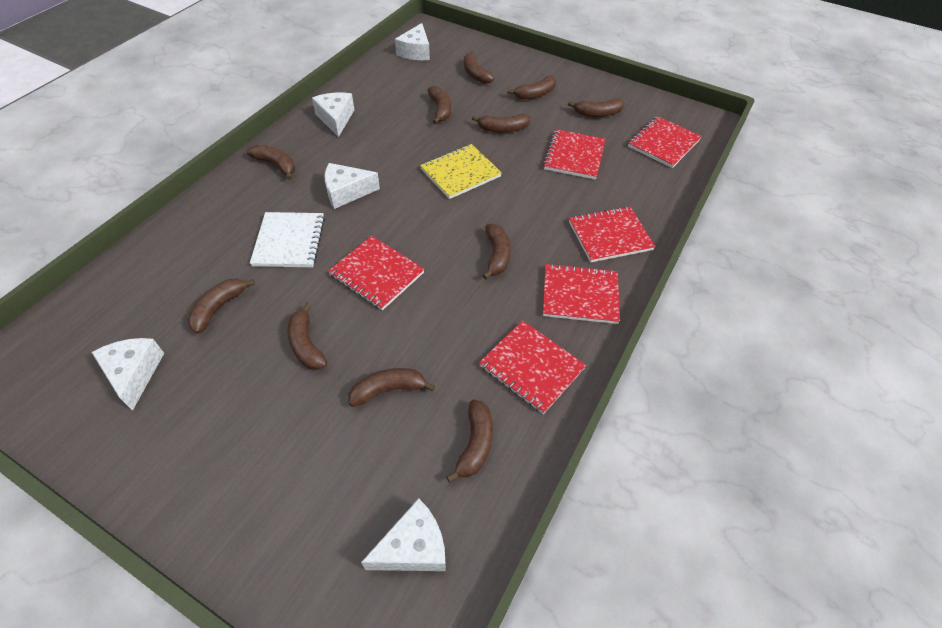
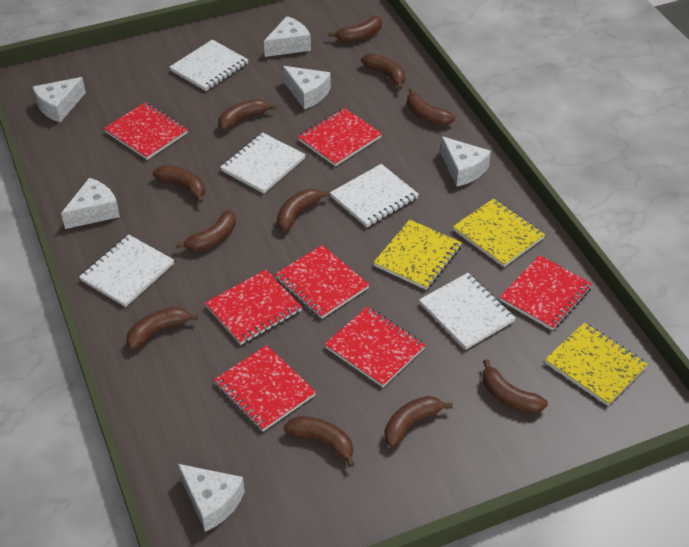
red notebook: [328,236,425,310] [479,320,586,414] [543,129,606,180] [543,263,620,324] [569,206,656,263] [628,116,702,168] = 6 -> [104,102,188,160] [205,270,302,345] [214,345,316,431] [275,245,369,319] [298,108,382,166] [325,307,425,387] [500,255,592,330] = 7
white cheese: [92,338,164,411] [312,93,354,137] [324,163,380,209] [361,498,446,571] [395,23,430,60] = 5 -> [33,77,86,122] [61,178,120,229] [178,464,245,532] [264,16,311,57] [283,66,331,109] [440,136,491,186] = 6
white notebook: [250,212,325,267] = 1 -> [79,234,174,307] [170,39,248,91] [220,132,306,193] [330,164,419,227] [419,273,516,350] = 5
yellow notebook: [420,144,502,199] = 1 -> [373,220,462,290] [453,198,545,267] [545,323,648,406] = 3

